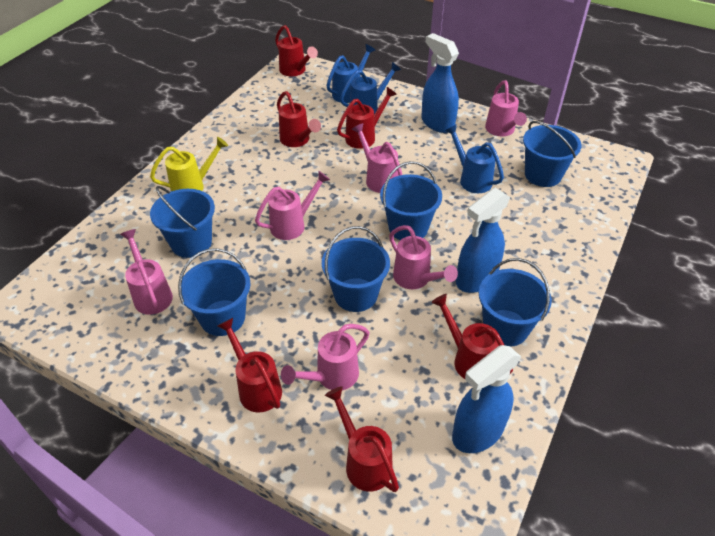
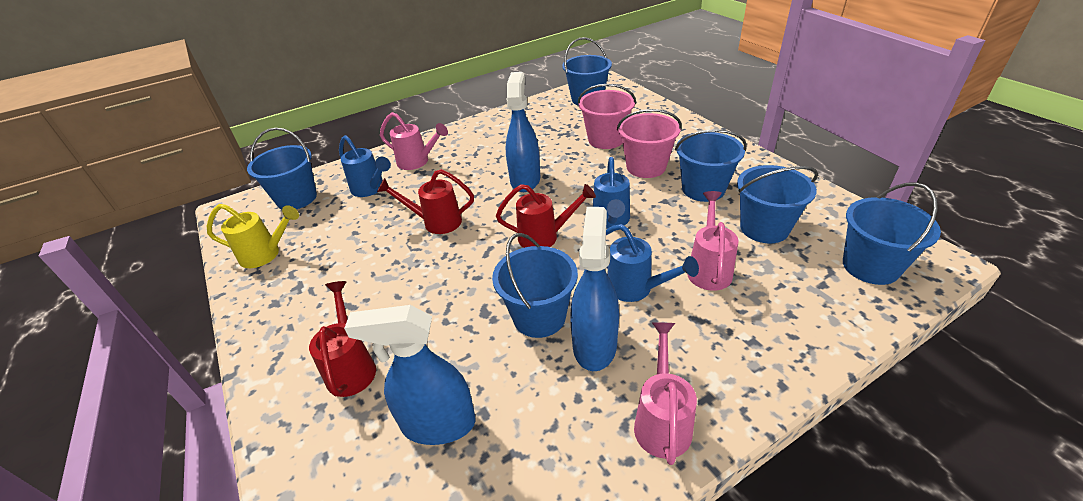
pink bucket: none = 0 -> [578,84,636,149] [617,109,682,178] = 2
pink watering can: [120,229,173,315] [255,171,330,240] [281,324,369,390] [352,123,402,193] [389,225,458,289] [485,80,527,136] = 6 -> [380,112,448,170] [634,322,697,465] [687,191,738,291] = 3
red watering can: [217,318,282,413] [275,25,318,76] [277,91,321,147] [325,386,399,492] [337,87,397,149] [431,294,513,379] = 6 -> [309,281,376,397] [377,169,474,234] [496,184,596,248] = 3

